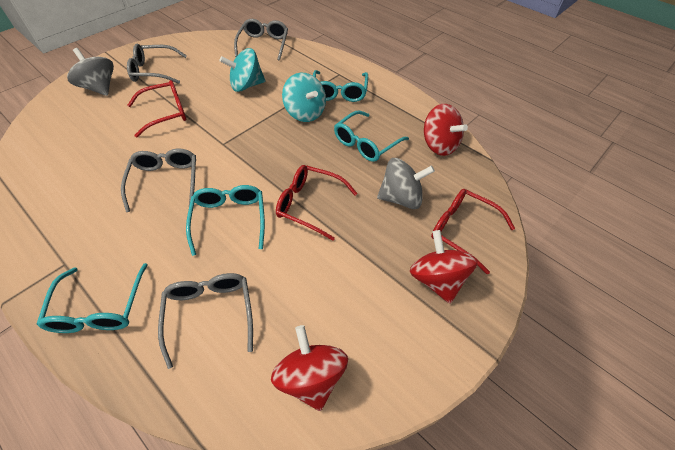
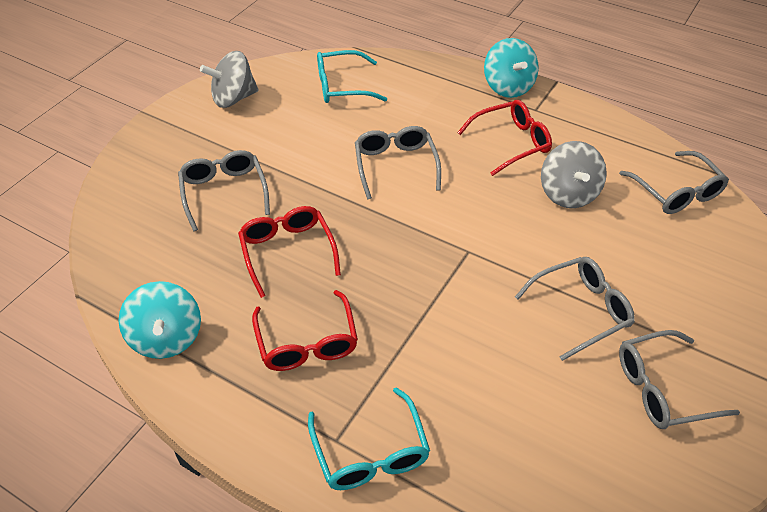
grey glasses: [121,149,196,212] [127,44,187,84] [158,273,253,369] [234,19,288,61] = 4 -> [178,150,270,231] [355,126,441,199] [515,257,635,361] [619,151,729,214] [619,330,740,429] = 5
red spinning top: [271,325,348,411] [410,230,478,304] [424,104,468,156] = 3 -> none = 0
turquoise glasses: [36,263,147,333] [186,185,265,256] [313,70,368,102] [334,110,409,162] = 4 -> [308,387,430,490] [317,50,387,103] = 2

